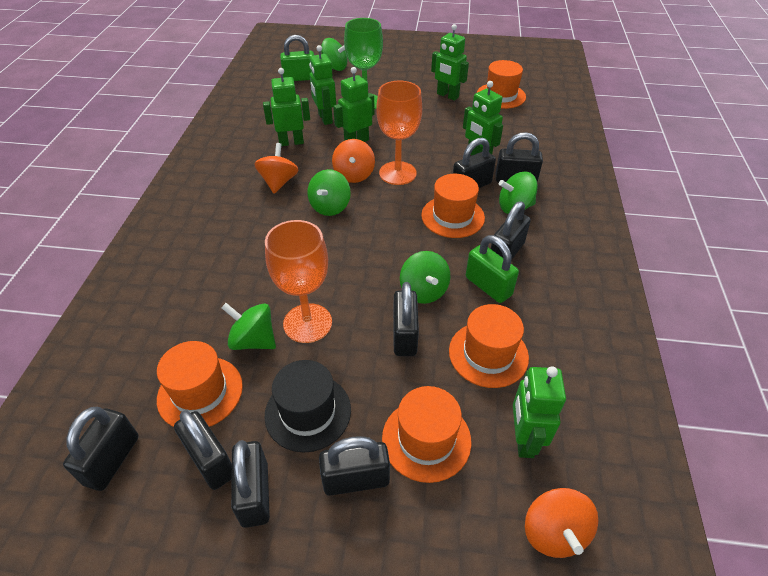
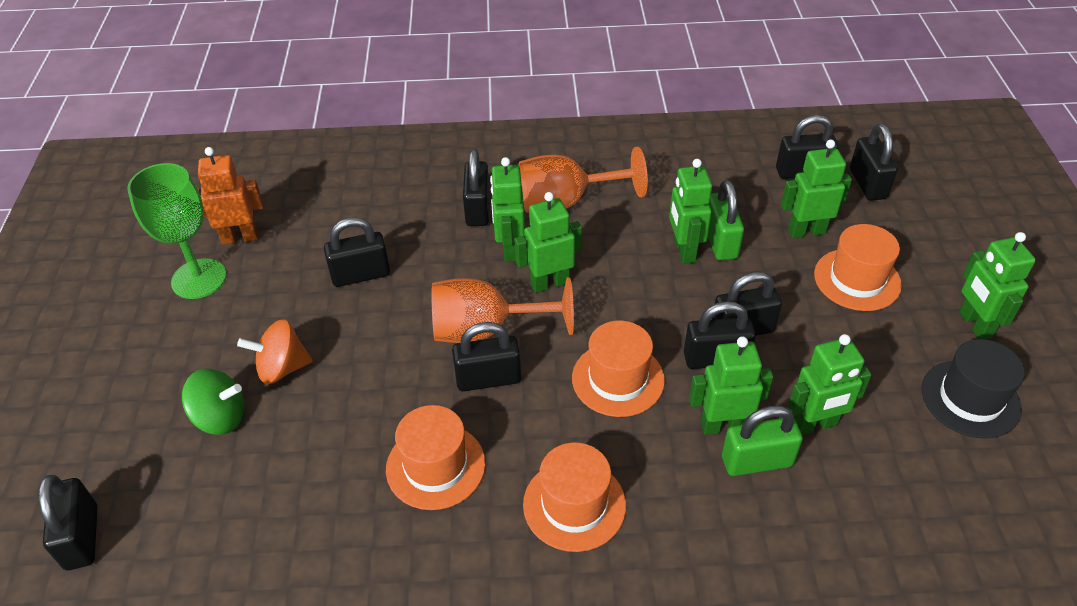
green robot: [263,68,310,146] [309,45,336,125] [333,67,375,142] [431,24,469,101] [463,81,503,156] [513,366,566,458] = 6 -> [490,157,525,262] [515,192,582,293] [669,159,712,264] [689,336,773,435] [781,139,852,238] [788,334,872,435] [959,232,1036,339] = 7
green spinning top: [221,303,276,350] [307,169,351,216] [321,38,347,71] [400,251,450,304] [499,172,538,214] = 5 -> [182,369,244,435] = 1
orange hat: [157,341,243,427] [382,386,471,483] [421,174,485,238] [449,304,529,388] [477,60,526,109] = 5 -> [386,405,485,510] [523,442,626,552] [572,321,665,417] [814,224,902,311] = 4
orange robot: none = 0 -> [197,147,263,245] = 1
orange spinning top: [254,143,298,193] [332,139,375,183] [525,488,598,558] = 3 -> [237,319,312,384] = 1

